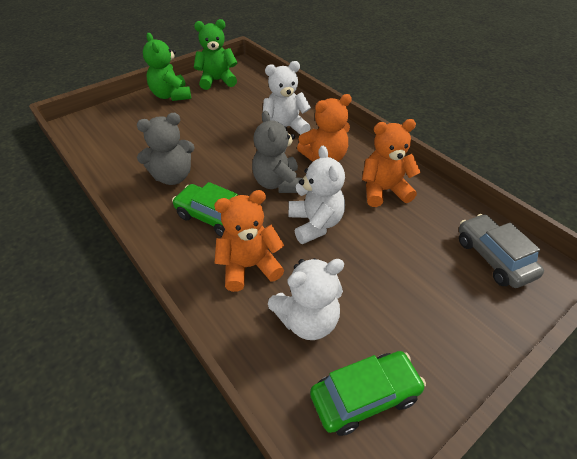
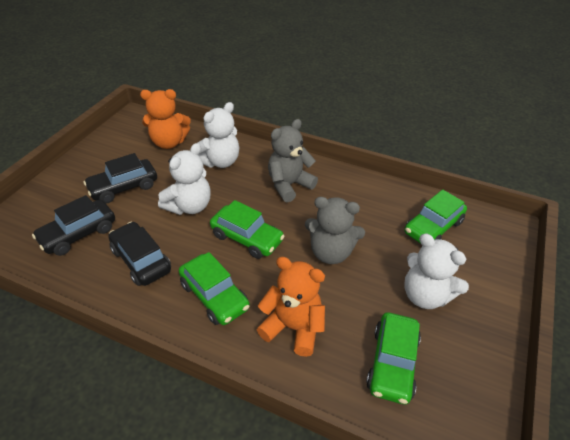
black car: none = 0 -> [32,195,115,256] [84,153,157,204] [108,222,171,286] = 3
green car: [172,182,238,237] [310,351,426,436] = 2 -> [179,252,250,325] [210,200,285,259] [366,312,421,404] [405,190,467,244] = 4
green teddy bear: [143,33,191,101] [194,19,237,90] = 2 -> none = 0
grey car: [459,214,544,288] = 1 -> none = 0
orange teddy bear: [214,190,284,292] [297,94,352,162] [362,119,421,207] = 3 -> [140,89,191,149] [257,257,325,357] = 2

